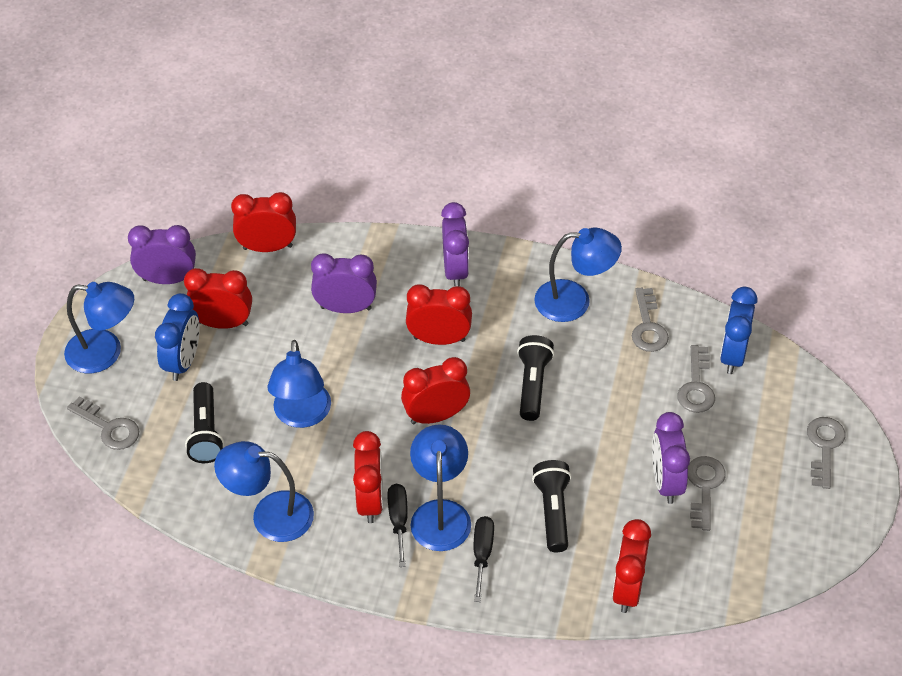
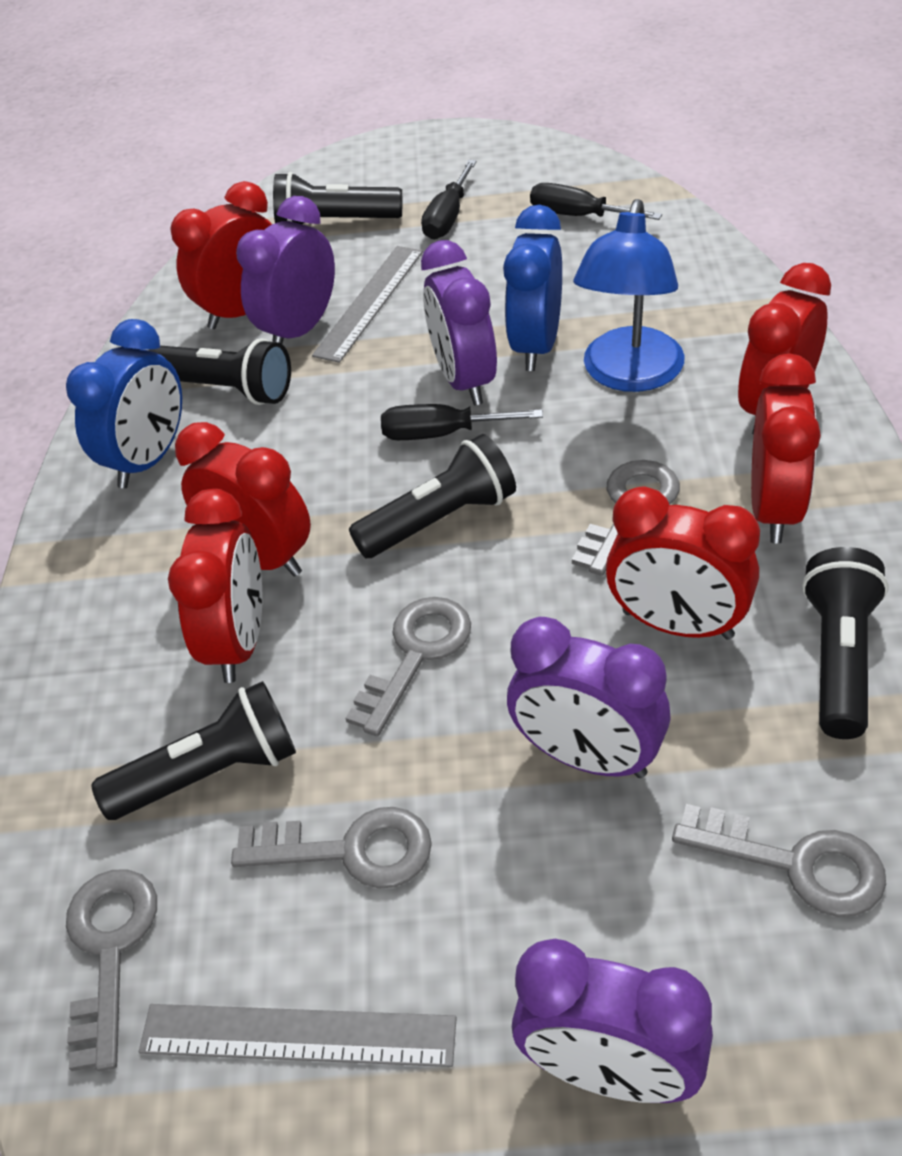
black flashlight: [185,382,224,463] [517,335,554,421] [532,460,572,552] = 3 -> [91,681,296,820] [148,338,291,405] [273,172,402,224] [349,434,516,558] [802,547,889,739] = 5
black screwdriver: [387,484,408,567] [474,516,494,602] = 2 -> [381,404,543,440] [421,160,477,240] [530,183,662,220] = 3
blue lamp: [64,282,134,373] [214,441,314,542] [267,340,331,428] [410,424,471,551] [534,228,622,322] = 5 -> [573,199,685,392] = 1
grey ruler: none = 0 -> [139,1004,457,1067] [312,246,423,363] = 2

